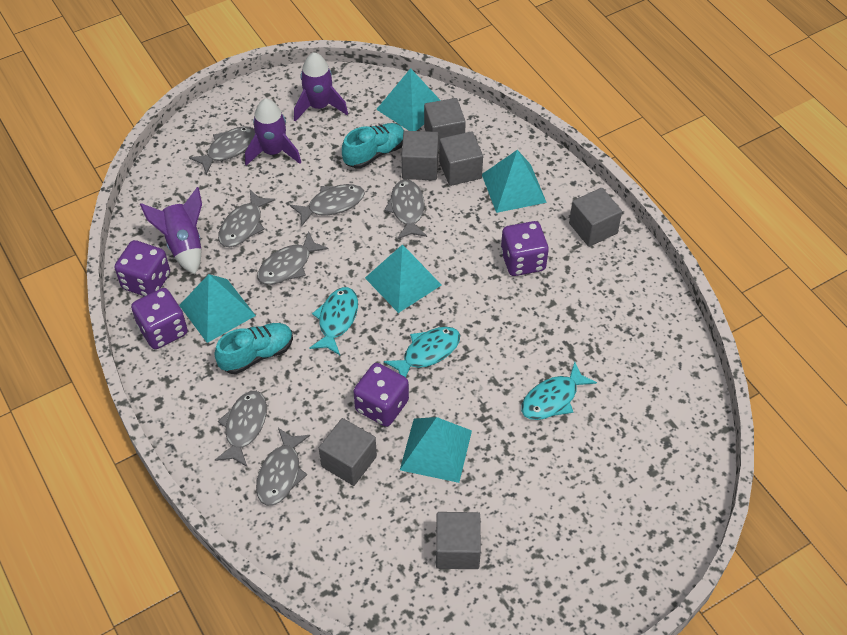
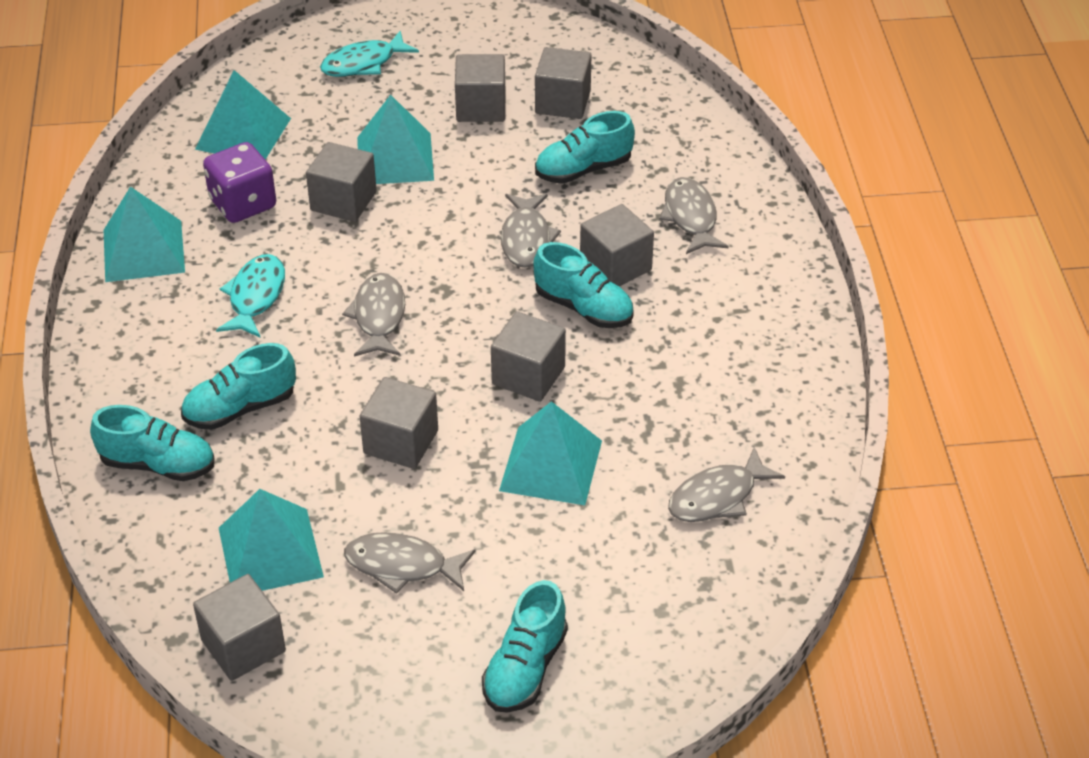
grey cube: [319,418,377,486] [402,131,438,180] [424,98,466,149] [436,512,481,569] [439,131,483,186] [569,188,622,247] = 6 -> [193,574,286,681] [306,142,377,222] [359,377,438,469] [455,54,505,122] [491,311,566,402] [535,47,591,119] [580,204,654,287] = 7
grey fish: [189,126,255,175] [215,391,267,467] [218,190,275,247] [256,428,310,506] [257,231,328,285] [290,184,365,227] [384,179,427,239] = 7 -> [342,273,405,357] [344,532,476,594] [501,194,561,268] [659,177,729,254] [668,447,785,522] = 5
purple dice: [115,240,170,296] [131,288,188,349] [353,363,409,427] [501,221,549,276] = 4 -> [203,142,276,223] = 1
purple rocket: [140,187,202,274] [245,99,301,166] [294,52,348,122] = 3 -> none = 0
turquoise fish: [309,287,358,355] [384,327,460,377] [521,361,597,420] = 3 -> [216,254,285,337] [320,30,419,77] = 2
turquoise shoe: [214,323,293,374] [342,123,404,168] = 2 -> [90,405,215,481] [181,343,296,430] [482,580,568,713] [533,242,634,328] [535,111,635,184] = 5

